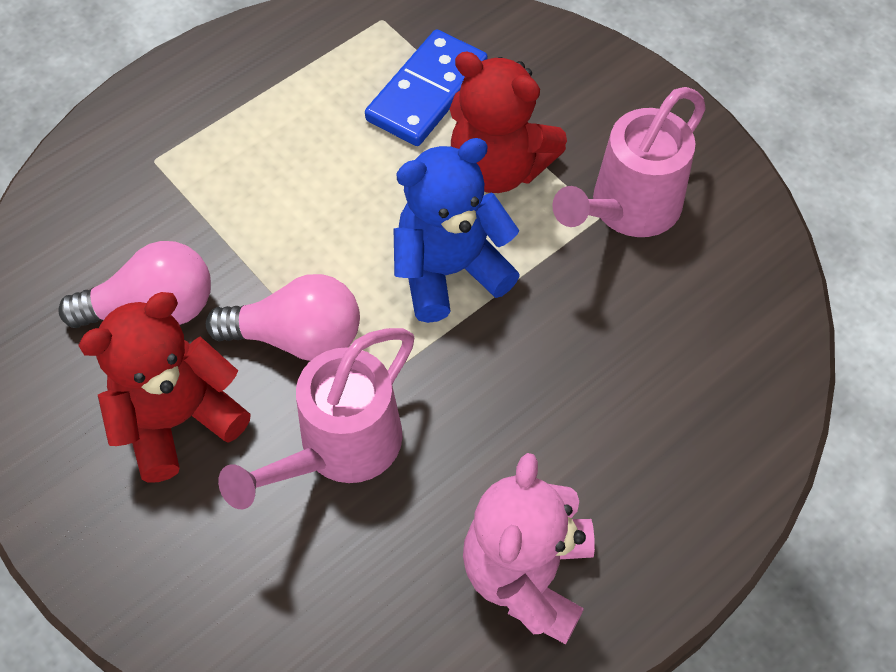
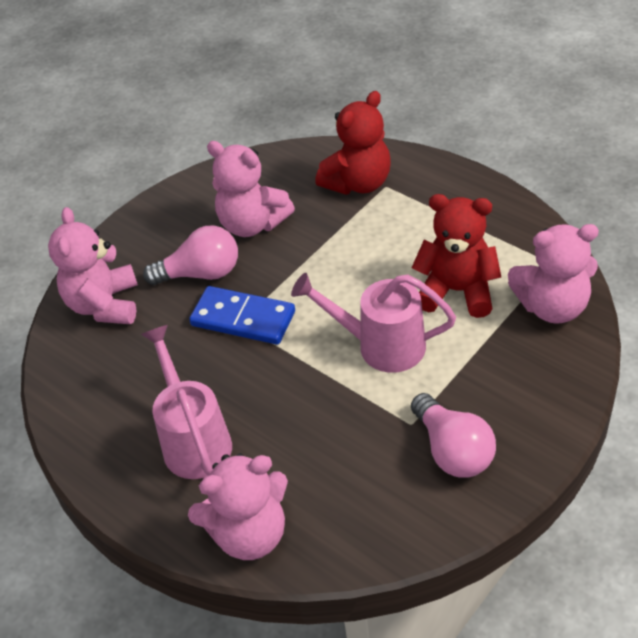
blue teddy bear: [394,138,520,323] = 1 -> none = 0
pink teddy bear: [463,453,595,644] = 1 -> [48,207,138,324] [188,453,288,560] [207,141,295,237] [508,224,599,324] = 4

